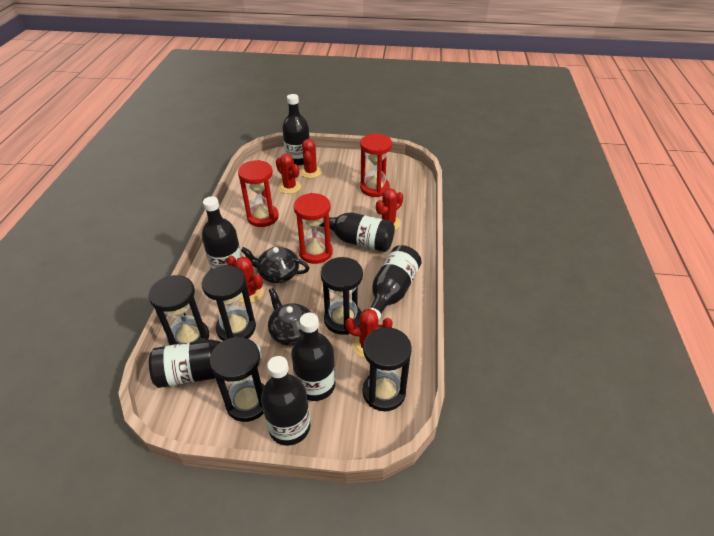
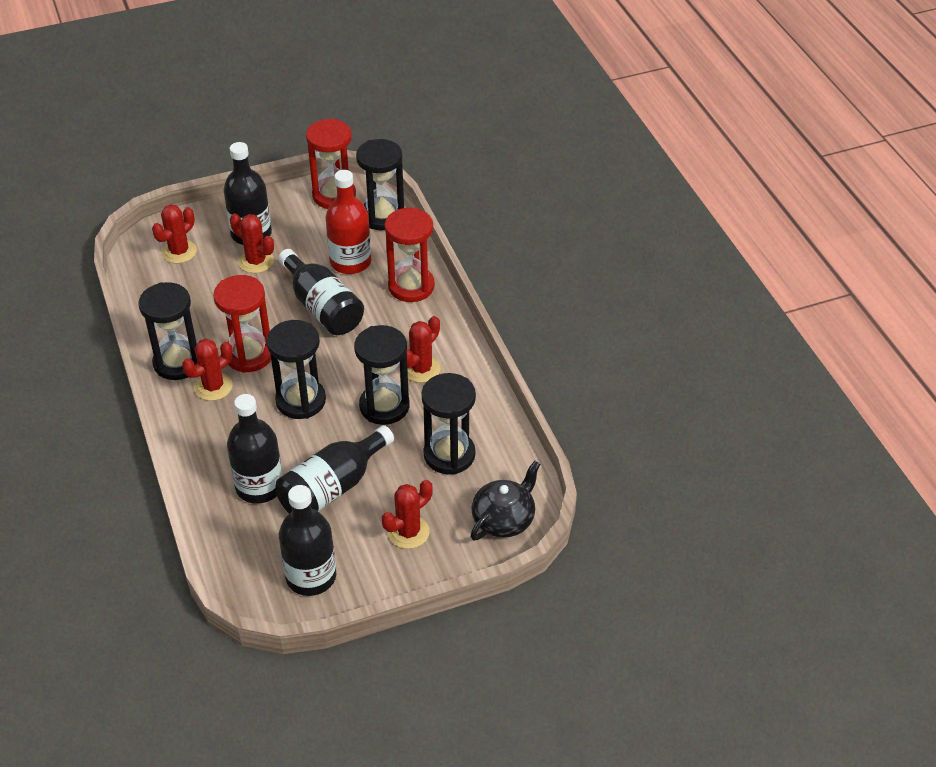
black bottle: [149,339,262,388] [202,196,242,270] [261,356,310,446] [282,94,310,166] [291,313,335,401] [318,212,395,252] [369,245,422,321] = 7 -> [223,142,272,245] [227,394,283,504] [275,425,394,513] [278,249,364,335] [279,485,336,596] = 5
black teapot: [241,247,309,283] [268,288,311,346] = 2 -> [471,461,540,540] = 1
red bottle: none = 0 -> [325,170,372,274] = 1

